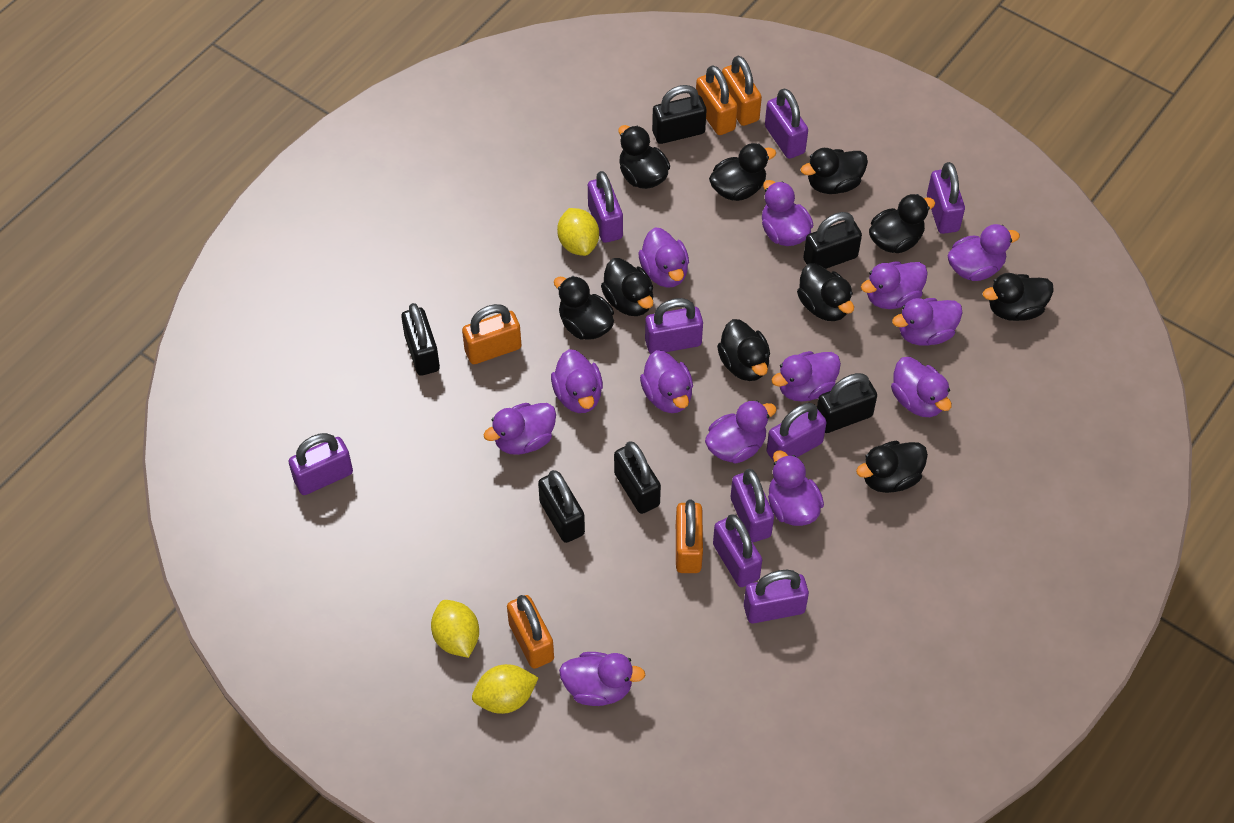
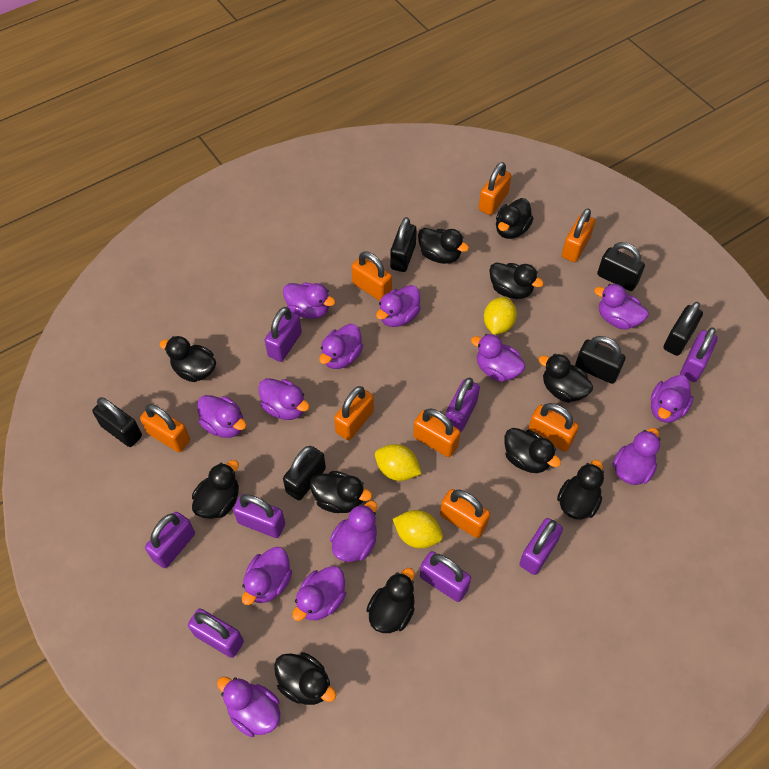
black duck: [554,276,614,340] [601,258,654,316] [618,125,670,189] [709,143,776,201] [717,319,770,381] [797,263,854,321] [801,148,868,194] [856,441,928,493] [869,194,935,253] [983,273,1054,321] = 10 -> [160,336,216,382] [192,460,239,519] [274,652,336,705] [310,471,372,513] [366,568,415,633] [418,228,469,264] [489,263,544,299] [496,198,534,239] [504,428,561,473] [539,354,593,403] [557,460,604,520] = 11
orange padlock: [462,304,522,364] [507,595,554,669] [676,500,703,573] [696,65,738,135] [722,56,762,126] = 5 -> [140,404,190,452] [334,386,374,440] [352,251,392,301] [413,408,460,457] [440,489,490,538] [479,162,512,215] [528,403,579,452] [562,208,595,262] = 8
purple padlock: [288,433,353,495] [588,171,623,243] [645,298,703,354] [713,514,762,587] [731,469,774,542] [744,570,809,624] [765,88,808,159] [766,403,827,461] [927,162,965,234] = 9 -> [145,512,195,568] [188,609,244,658] [233,494,285,538] [265,307,302,362] [420,551,471,602] [446,378,480,433] [519,518,563,575] [680,327,718,382] = 8

